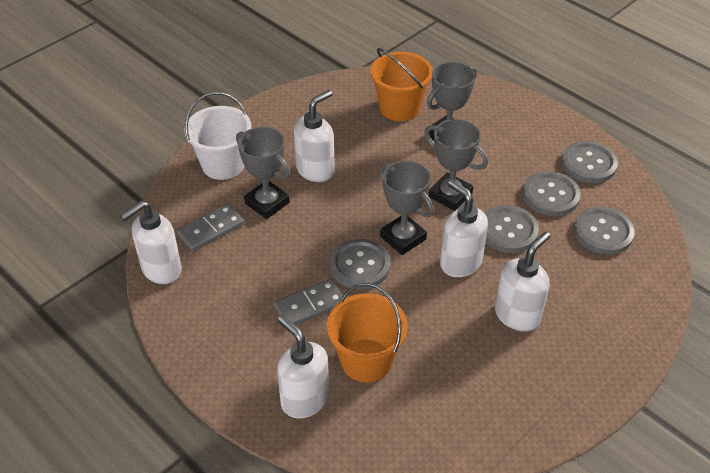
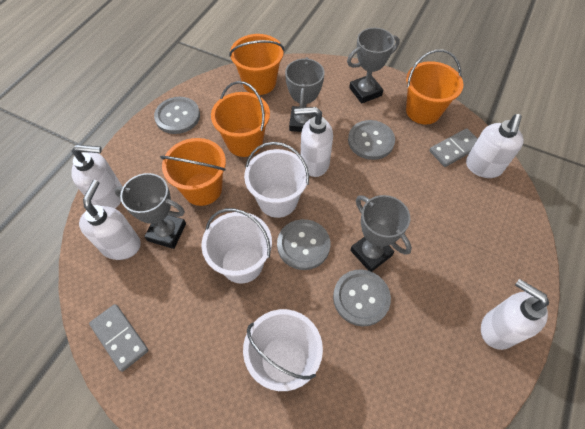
grey button: [330,239,390,289] [485,205,539,253] [523,171,581,216] [561,141,618,183] [574,207,635,255] = 5 -> [154,97,200,134] [277,219,330,270] [333,269,391,326] [348,120,395,160] = 4
orange bucket: [327,283,408,382] [370,48,433,121] = 2 -> [160,138,226,206] [211,81,270,157] [229,34,284,95] [406,49,463,124] = 4
white bucket: [185,92,252,180] = 1 -> [201,208,272,284] [243,309,323,391] [244,142,309,218] = 3

